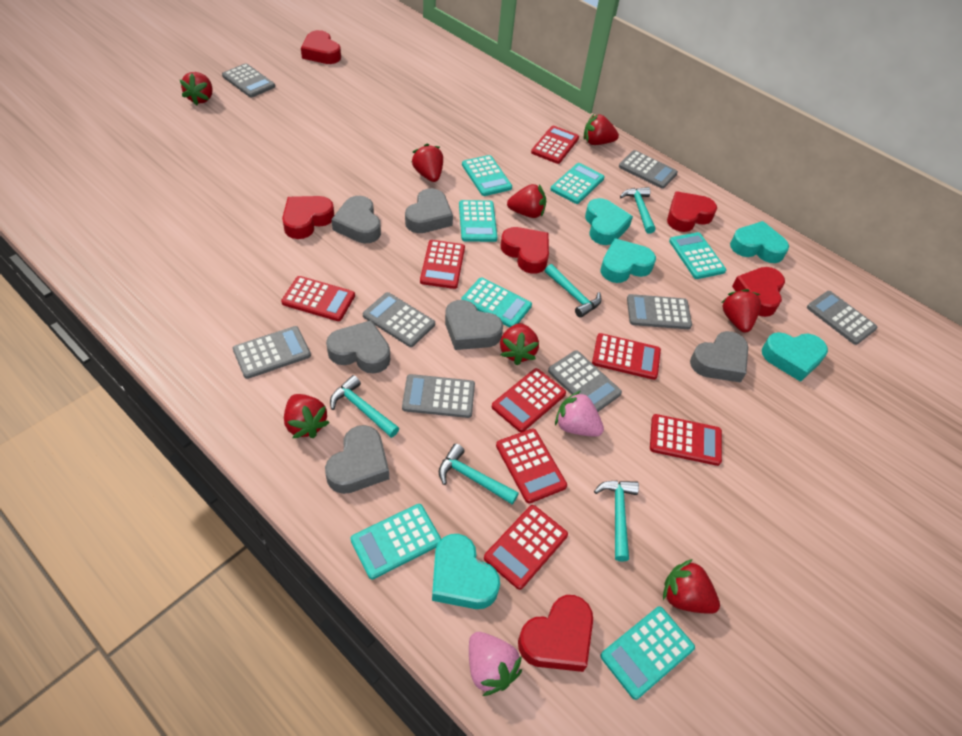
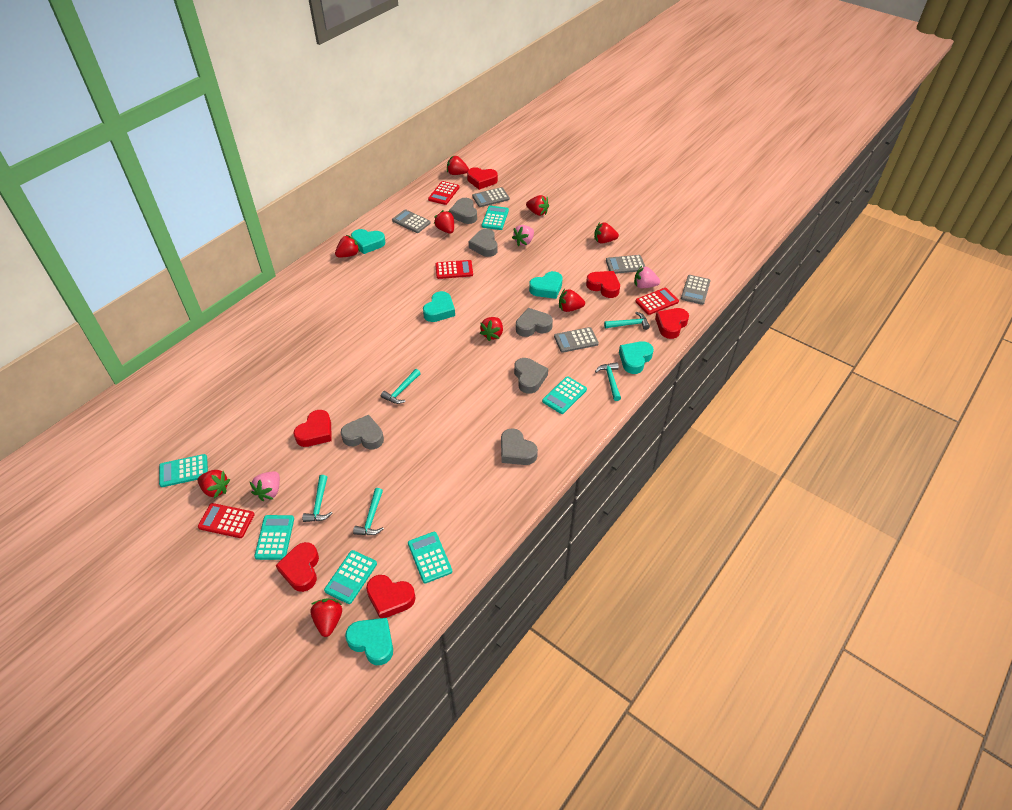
grey calculator: [222,63,275,97] [233,326,311,379] [363,292,435,347] [402,374,475,418] [548,350,622,412] [619,150,678,189] [627,294,692,329] [807,291,878,345] = 8 -> [392,209,431,233] [472,187,510,207] [554,327,599,353] [606,255,645,274] [681,275,711,305] = 5
pink strawberry: [469,632,522,696] [555,391,604,437] = 2 -> [250,471,280,501] [512,225,534,246] [634,266,660,288] = 3
red calculator: [281,276,355,321] [420,240,465,289] [484,505,568,590] [492,368,566,432] [496,428,567,503] [531,126,579,164] [592,333,661,380] [650,414,722,466] = 8 -> [198,503,254,538] [428,181,460,205] [435,260,473,279] [635,288,679,315] = 4
red strawberry: [180,72,212,106] [284,394,330,438] [412,143,443,182] [500,323,539,365] [507,184,546,218] [584,114,619,145] [663,559,720,614] [721,289,761,333] = 8 -> [197,470,230,499] [310,598,342,637] [335,235,360,258] [434,210,454,234] [447,156,469,175] [480,317,503,341] [526,195,549,216] [559,289,585,312] [594,222,619,243] = 9
turquoise calculator: [350,504,441,579] [459,200,497,242] [461,278,532,328] [462,155,512,196] [551,163,605,204] [600,607,695,700] [669,232,726,279] = 7 -> [159,454,208,487] [254,515,294,560] [324,550,377,604] [408,532,452,583] [482,206,509,230] [542,376,587,414] = 6

